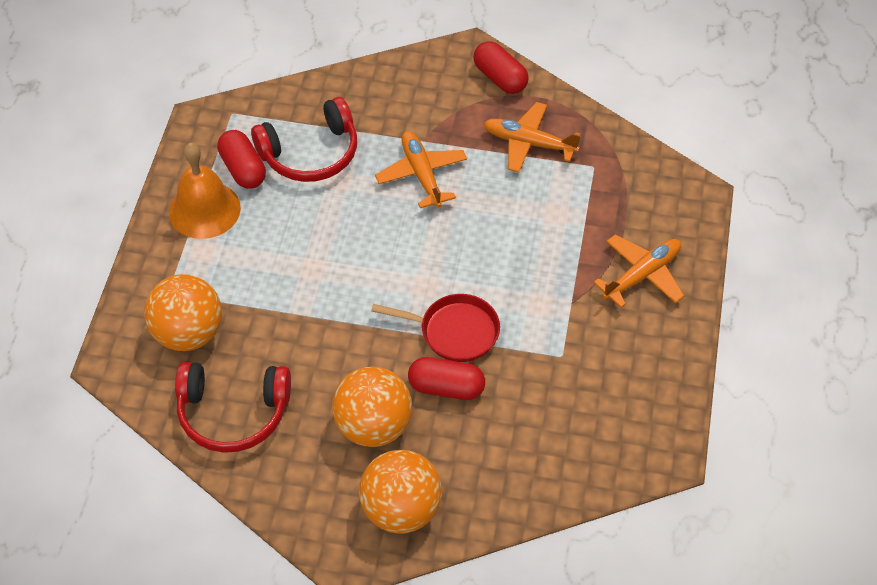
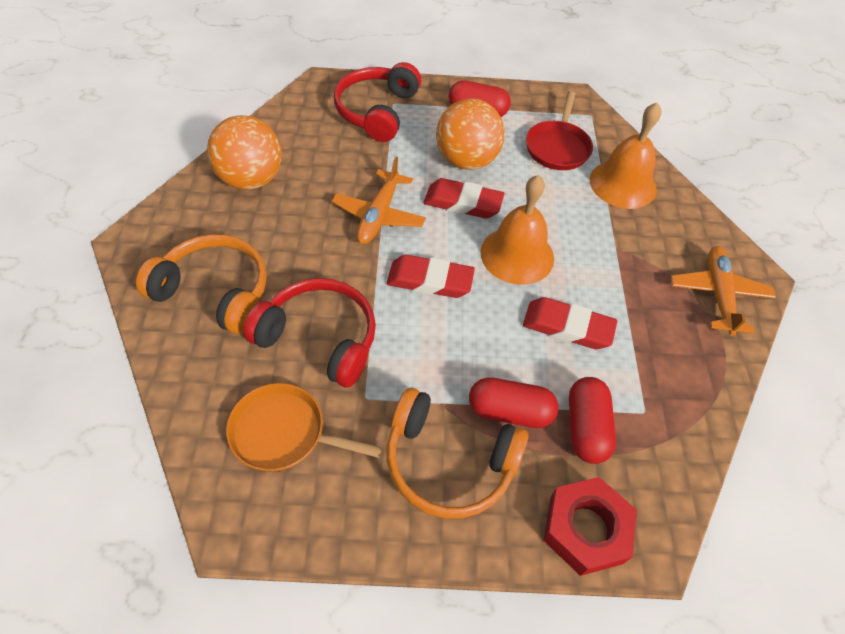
orange ball: [144,274,222,351] [332,367,412,447] [359,450,442,534] = 3 -> [207,115,282,190] [436,98,505,170] = 2
orange bell: [169,143,241,239] = 1 -> [480,175,554,285] [589,103,661,209] = 2
orange headphones: none = 0 -> [136,234,267,334] [387,388,528,519] = 2
orange pan: none = 0 -> [226,383,382,471] = 1
orange plane: [375,131,467,208] [483,102,581,172] [593,235,684,308] = 3 -> [331,156,426,244] [671,246,776,336] = 2
red eraser: none = 0 -> [387,255,475,298] [423,178,504,219] [523,297,617,349] = 3
red nut: none = 0 -> [543,477,637,576] = 1

